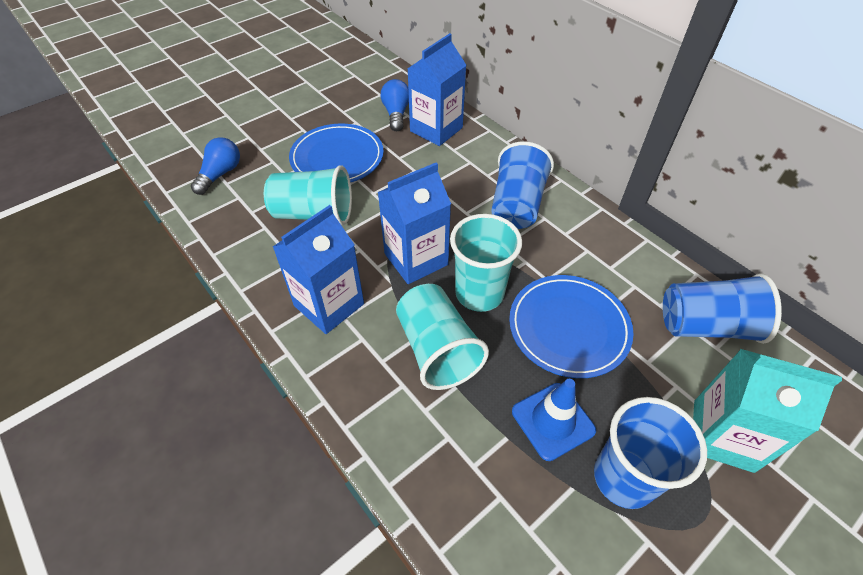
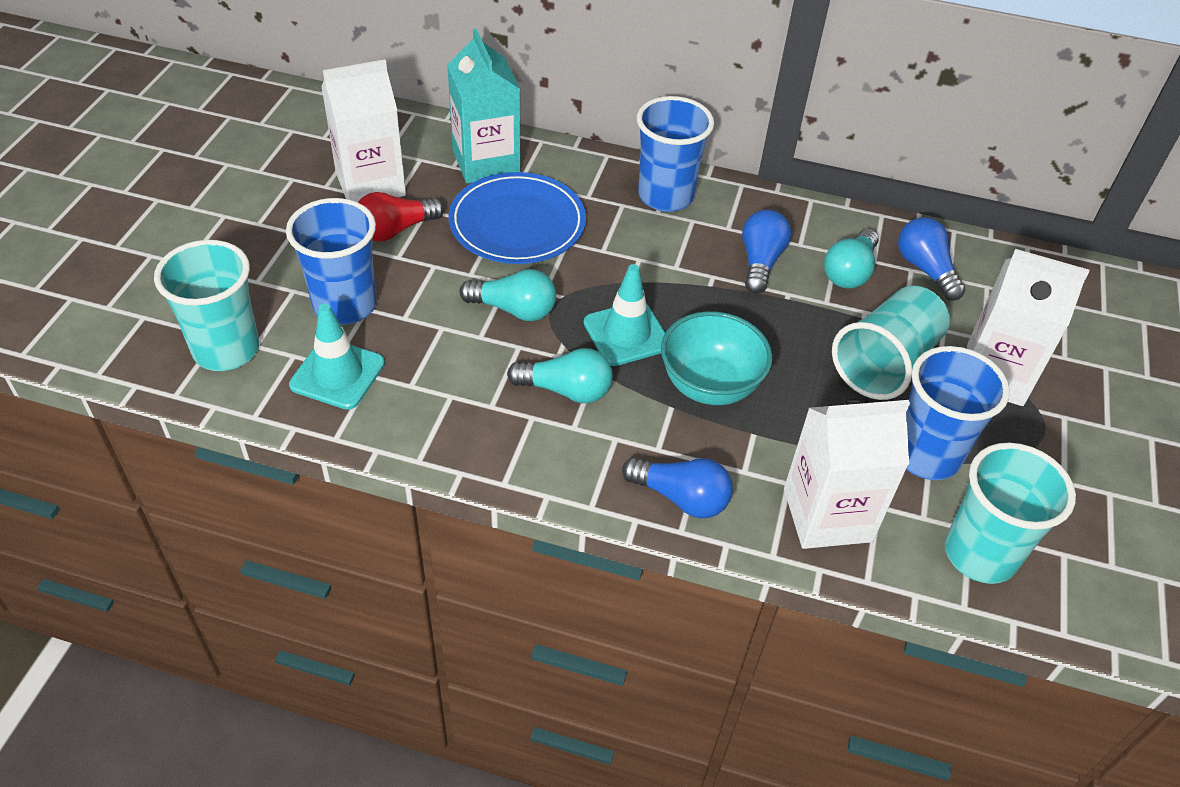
blue carton: [273,205,364,334] [378,163,451,284] [408,33,466,146] = 3 -> none = 0
blue light bulb: [191,137,240,195] [381,79,409,131] = 2 -> [622,457,733,519] [742,210,791,294] [898,217,966,301] = 3
blue plate: [289,123,384,182] [509,275,633,378] = 2 -> [448,172,586,264] = 1
blue traffic cone: [512,379,596,461] = 1 -> none = 0
red light bulb: none = 0 -> [358,192,444,242] = 1
turquoise bowl: none = 0 -> [661,311,773,405] = 1
turquoise light bulb: none = 0 -> [459,269,556,321] [507,348,613,403] [824,229,879,289] = 3
turquoise traffic cone: none = 0 -> [289,303,385,410] [584,264,665,366] = 2
white carton: none = 0 -> [321,59,406,202] [784,398,910,549] [966,249,1089,406] = 3

